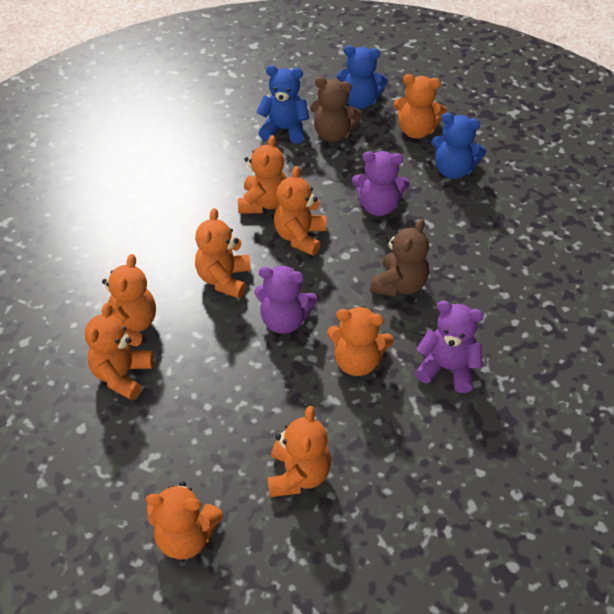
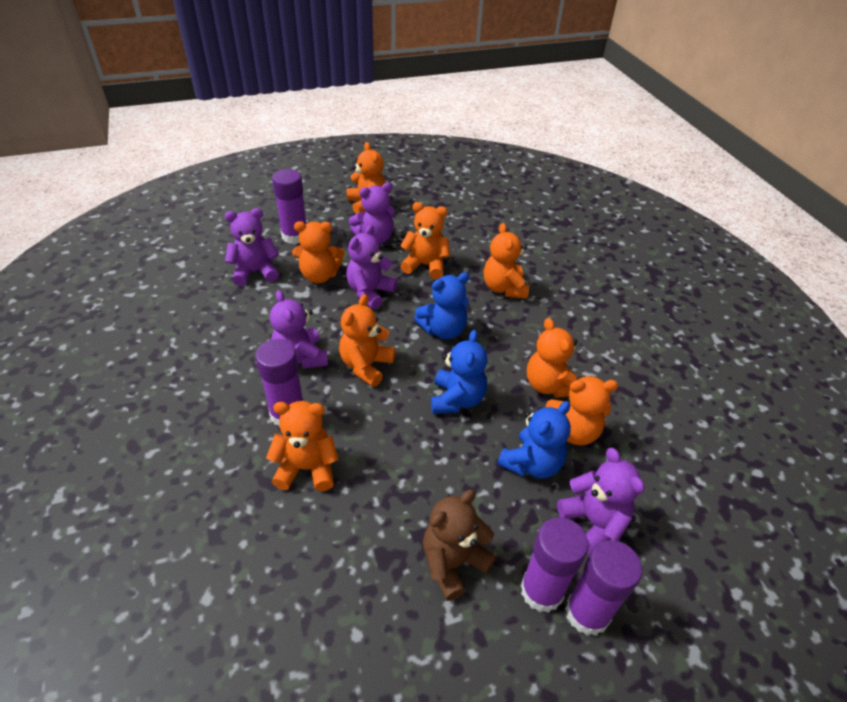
brown teddy bear: [310,77,362,142] [370,219,429,297] = 2 -> [423,490,496,601] = 1
orange teddy bear: [85,303,153,400] [102,254,156,332] [146,481,223,559] [195,208,251,298] [238,135,286,214] [267,406,331,497] [274,166,326,256] [327,306,394,376] [394,74,447,139] = 9 -> [266,401,339,491] [292,221,345,283] [339,294,396,387] [346,142,386,214] [400,202,450,279] [484,223,529,299] [527,318,578,398] [546,375,618,445] = 8
purple glue stick: none = 0 -> [255,339,303,427] [272,169,306,244] [520,517,589,613] [565,540,642,636] = 4
purple teddy bear: [255,266,318,334] [352,151,410,216] [415,301,484,393] = 3 -> [225,208,279,286] [270,290,328,369] [346,225,397,309] [349,183,395,244] [557,448,644,555] = 5

